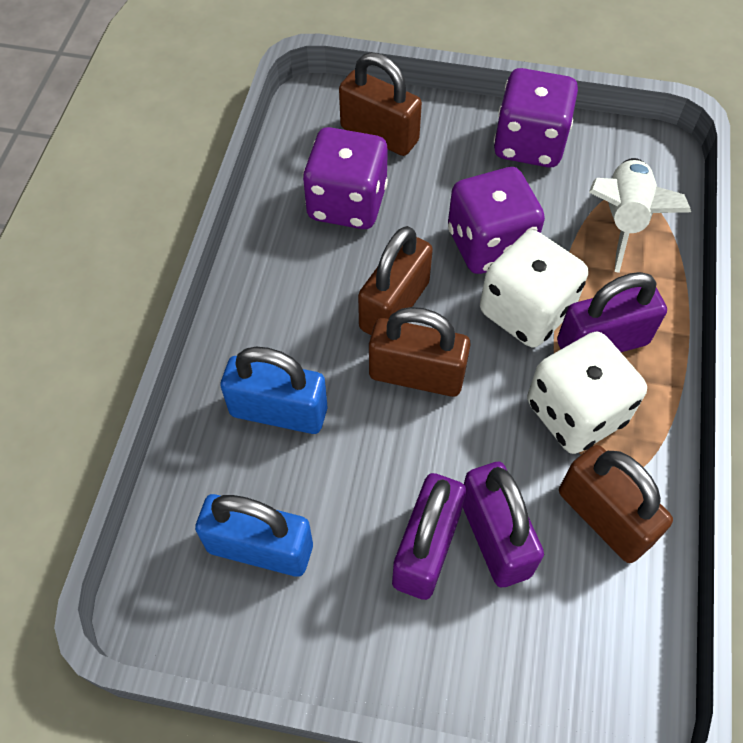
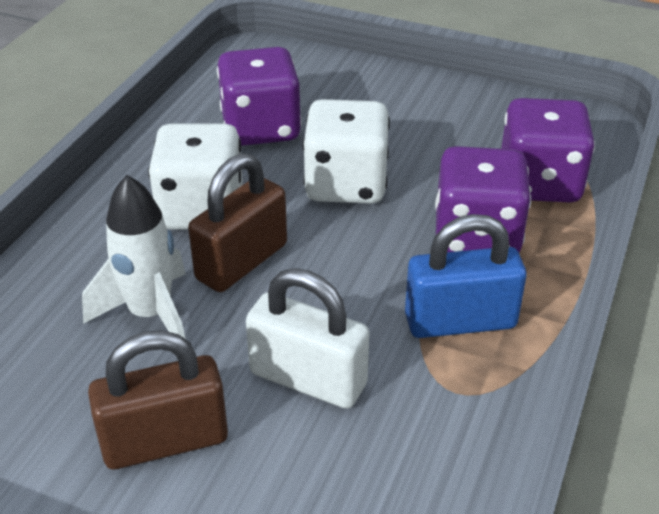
blue padlock: [195,494,313,576] [221,347,327,434] = 2 -> [405,214,527,338] = 1
brown padlock: [339,52,422,156] [358,226,433,335] [369,307,471,397] [559,445,673,563] = 4 -> [88,330,228,469] [188,153,287,292] = 2
purple padlock: [392,473,466,600] [463,462,544,588] [557,272,667,352] = 3 -> none = 0
white padlock: none = 0 -> [246,268,369,409] = 1

